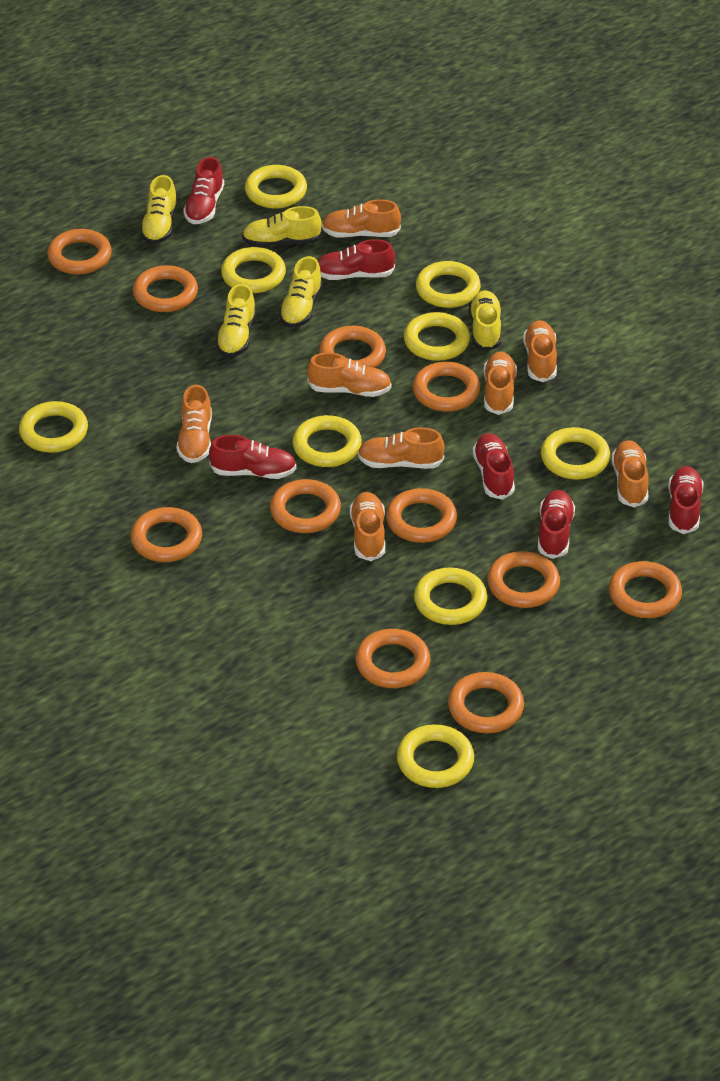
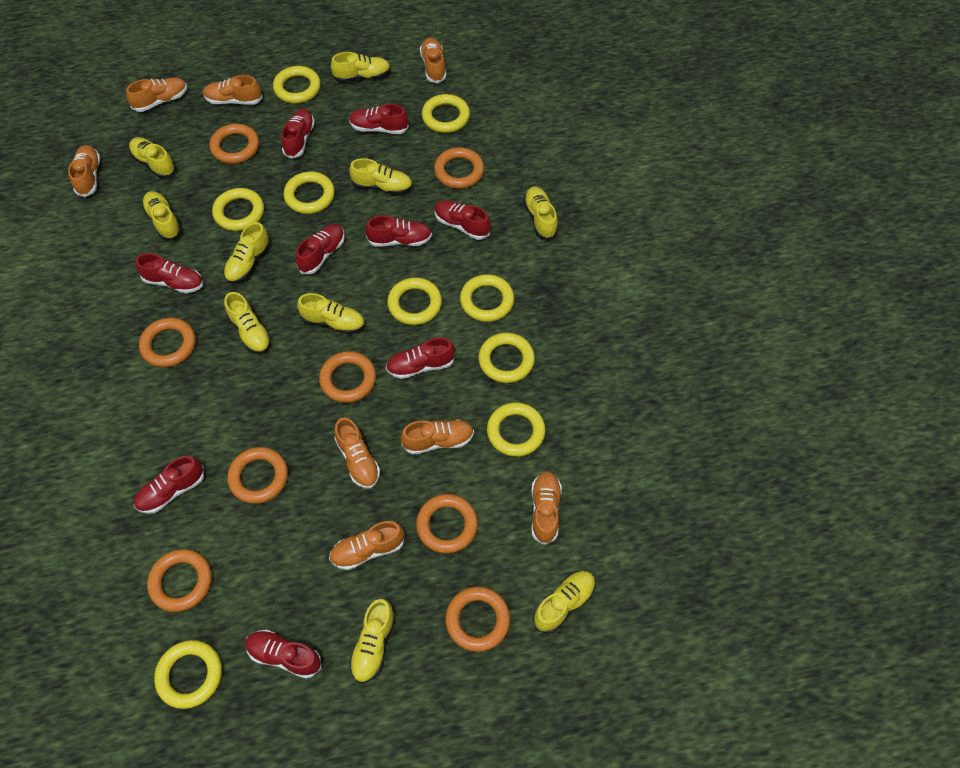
orange ring: [47,229,112,275] [131,507,202,562] [133,265,198,312] [270,479,341,533] [319,326,386,368] [356,629,430,688] [386,488,457,543] [413,362,480,412] [448,672,524,733] [487,551,560,608] [609,561,682,618] = 11 -> [139,318,196,367] [147,549,212,612] [209,124,259,164] [227,447,288,504] [319,351,376,403] [416,494,478,553] [434,147,484,189] [445,587,510,652] = 8
red shoe: [183,157,224,224] [209,435,297,479] [317,239,395,280] [472,433,515,500] [538,490,575,559] [668,466,704,534] = 6 -> [134,456,204,514] [135,253,203,293] [245,630,321,679] [281,109,315,159] [295,224,345,274] [349,104,409,134] [365,215,432,247] [386,337,455,379] [434,200,491,240] = 9
yellow shoe: [140,175,178,244] [216,284,256,357] [242,206,322,247] [279,256,323,328] [469,290,501,351] = 5 -> [129,137,176,178] [142,191,182,240] [224,222,271,284] [224,292,271,354] [297,293,365,334] [331,52,391,82] [349,158,413,195] [349,599,396,683] [523,187,558,240] [533,571,595,634] = 10

